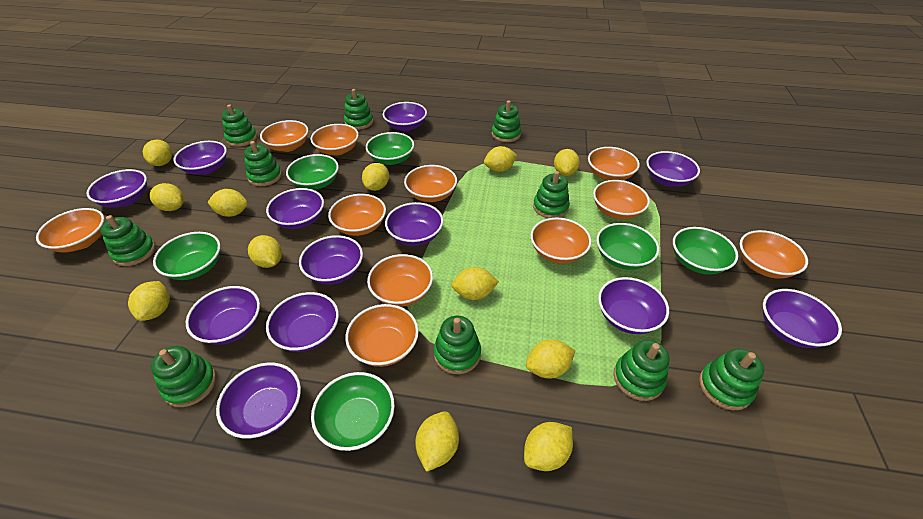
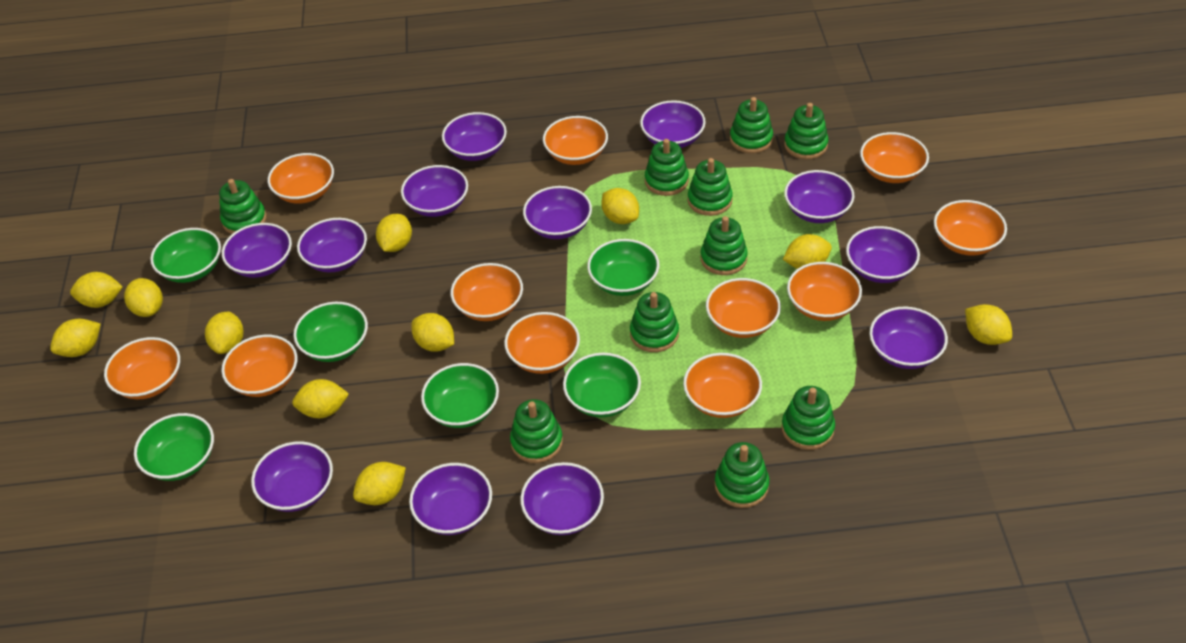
yellow lemon: [128,281,170,321] [143,140,172,166] [150,183,184,211] [207,189,248,217] [248,235,282,268] [362,163,389,191] [415,411,459,472] [452,267,499,300] [484,146,517,172] [524,422,573,471] [526,340,575,379] [554,149,580,176] = 12 -> [50,319,101,357] [70,272,123,308] [124,278,163,317] [205,311,243,354] [292,379,349,418] [353,462,406,505] [376,214,412,252] [412,313,454,352] [601,188,639,224] [783,234,832,269] [965,304,1012,345] = 11

